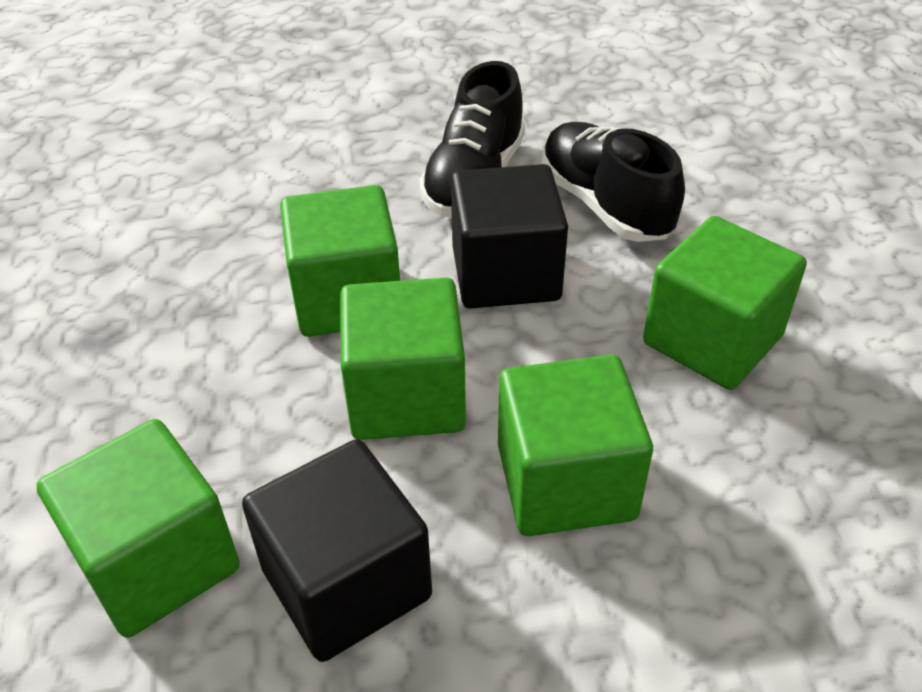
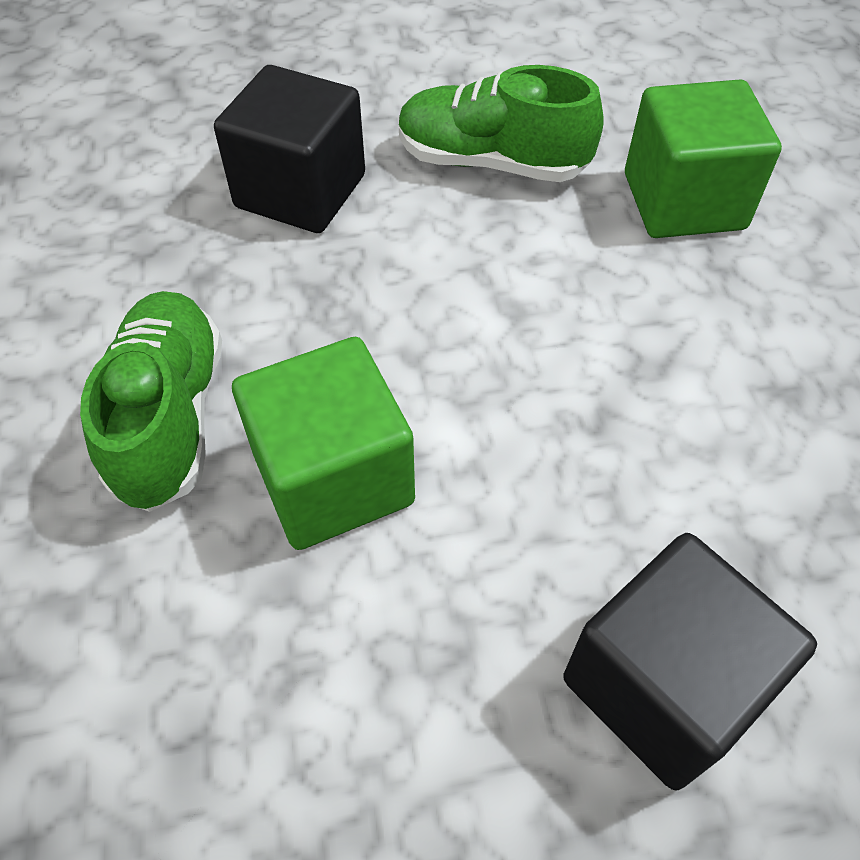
black shoe: [419,61,525,217] [541,122,685,242] = 2 -> none = 0
green cube: [36,419,240,638] [280,185,400,337] [340,278,466,440] [498,355,653,536] [643,216,807,390] = 5 -> [232,337,415,550] [625,79,782,238] = 2
green shoe: none = 0 -> [80,291,222,512] [398,65,604,182] = 2

